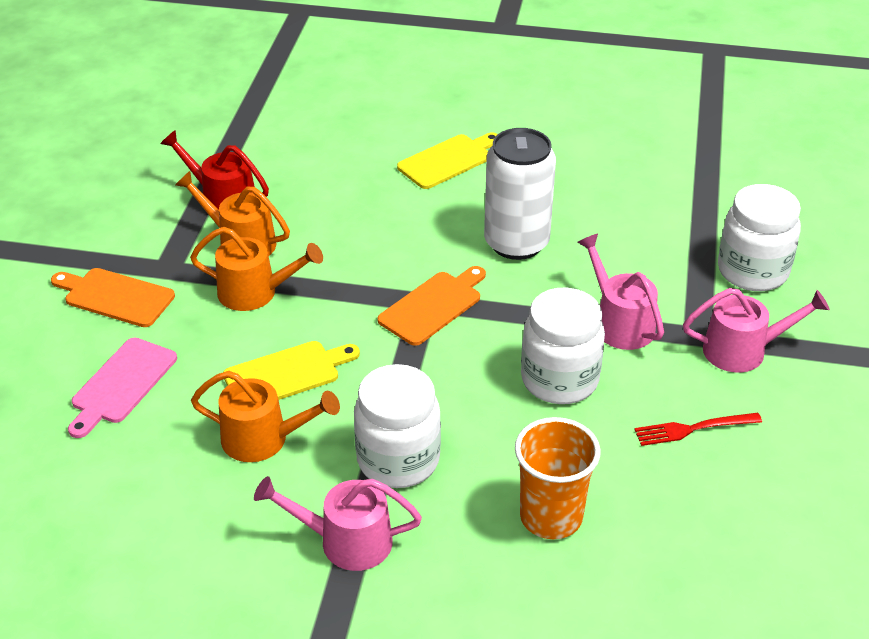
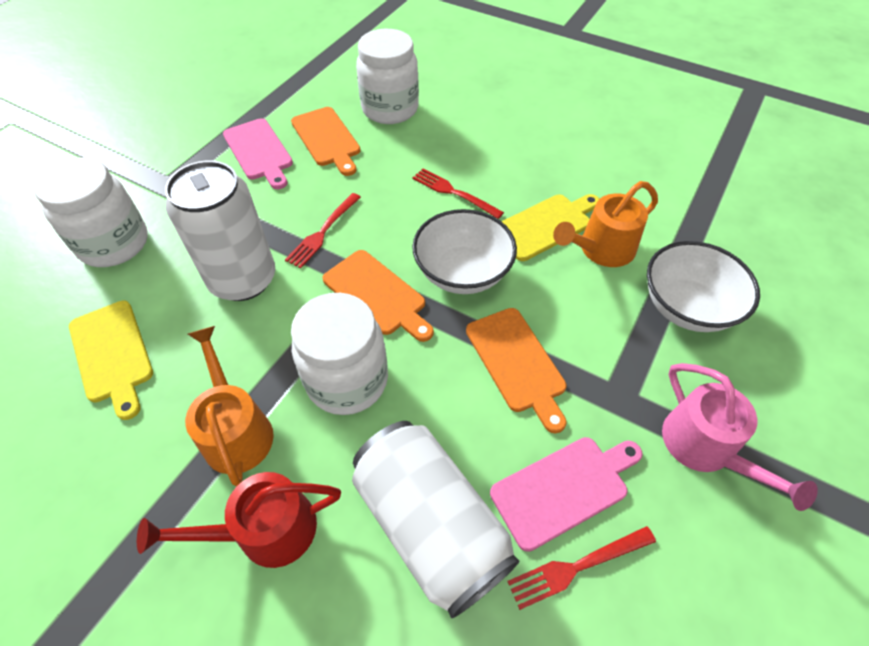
orange cup: [515,417,601,539] = 1 -> none = 0
orange cutting board: [51,268,175,327] [378,266,486,346] = 2 -> [291,107,361,176] [323,250,434,342] [466,308,567,433] = 3
orange watering can: [175,171,290,256] [190,227,323,311] [191,371,340,462] = 3 -> [185,326,274,486] [553,181,658,267] = 2
pink cutting board: [68,338,177,438] = 1 -> [223,118,293,189] [490,437,643,552] = 2
pink watering can: [254,476,422,571] [577,234,664,350] [683,288,830,373] = 3 -> [662,363,818,511] = 1
red fork: [634,413,762,446] = 1 -> [285,193,361,268] [412,168,504,219] [507,526,656,610] = 3
white bowl: none = 0 -> [412,209,517,294] [647,241,760,332] = 2
white can: [484,128,556,260] = 1 -> [165,161,275,301] [352,421,519,618] = 2

